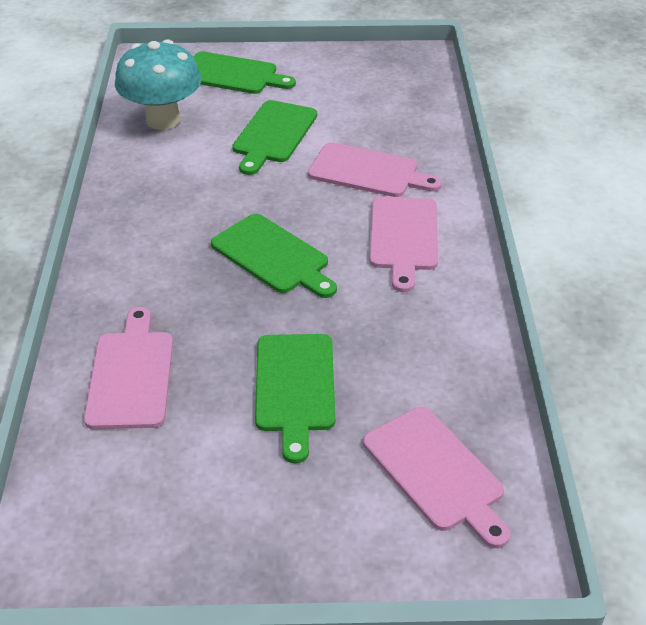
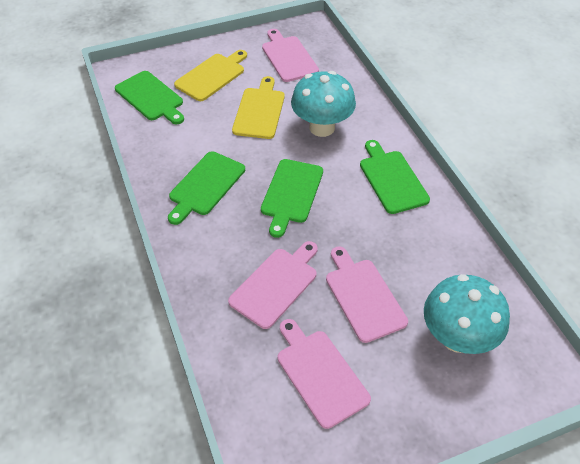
turquoise mushroom: [115,39,201,130] = 1 -> [291,71,356,137] [424,274,510,354] = 2
yellow cutting board: none = 0 -> [174,50,247,101] [232,76,285,139] = 2

